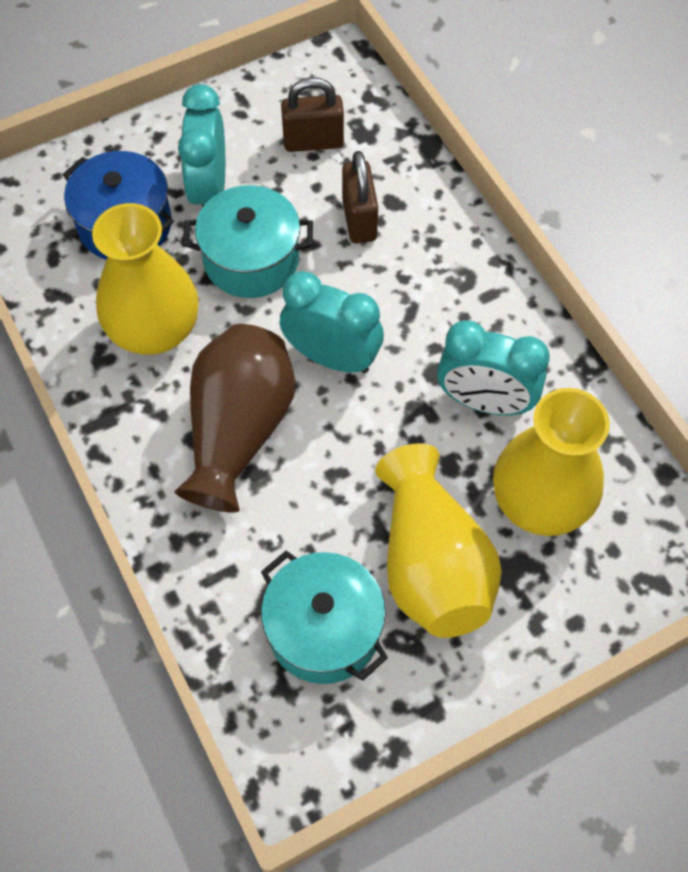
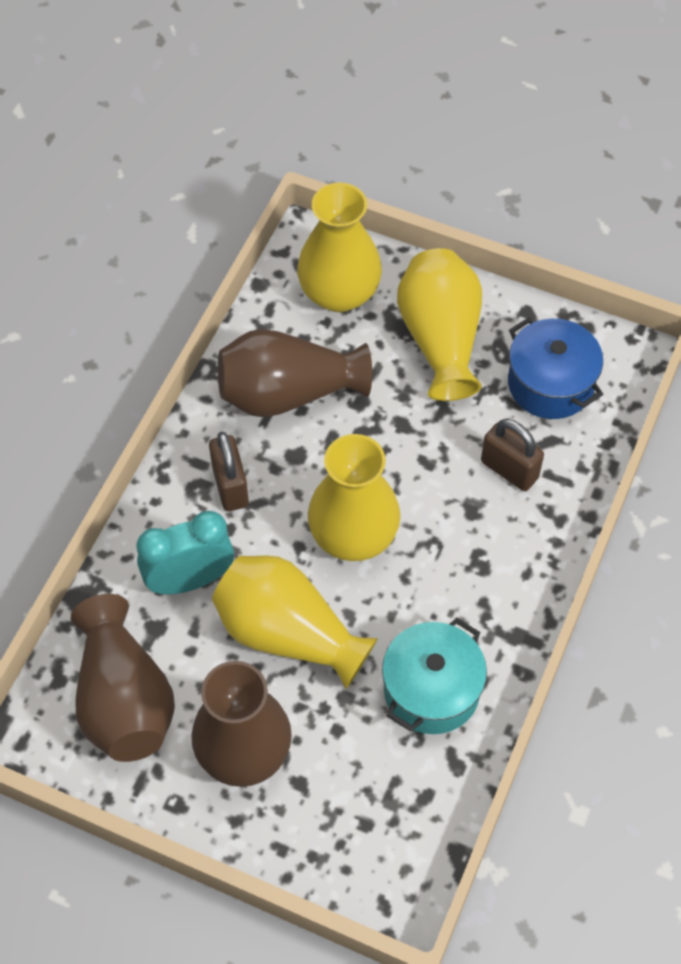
brown vase: [175,324,296,513] = 1 -> [71,594,175,762] [191,661,292,787] [218,329,372,417] = 3
turquoise clock: [178,84,225,207] [280,271,384,374] [437,320,550,415] = 3 -> [136,511,234,594] = 1
turquoise pot: [183,185,313,298] [261,551,388,684] = 2 -> [382,618,487,734] = 1
yellow vase: [92,203,199,355] [375,443,502,638] [493,388,610,536] = 3 -> [212,555,378,689] [297,183,382,312] [308,434,401,561] [397,248,482,401] = 4

